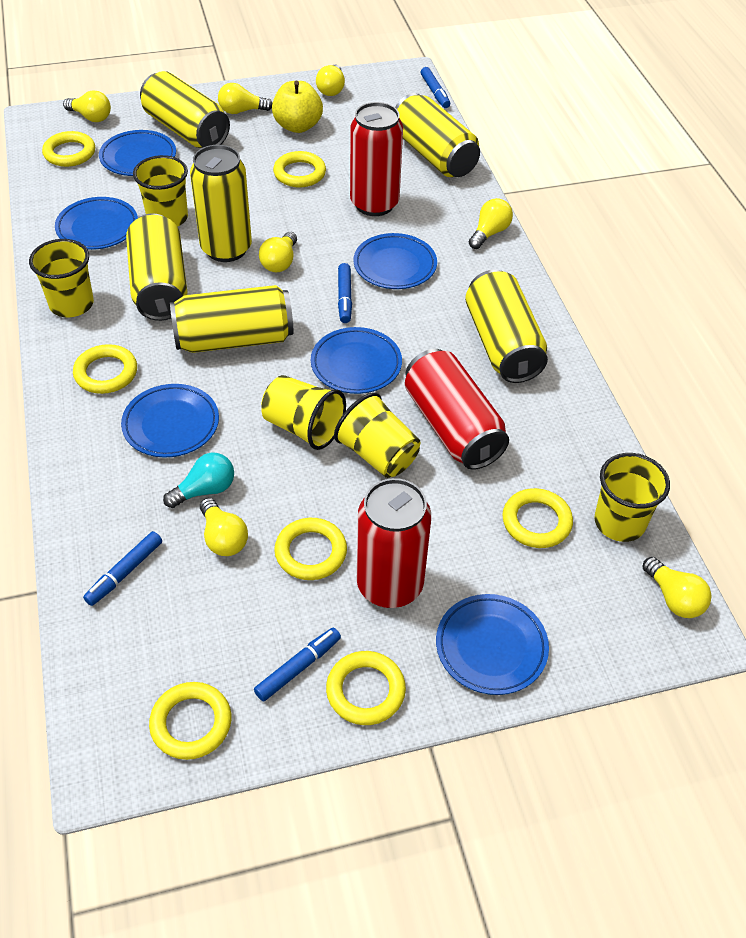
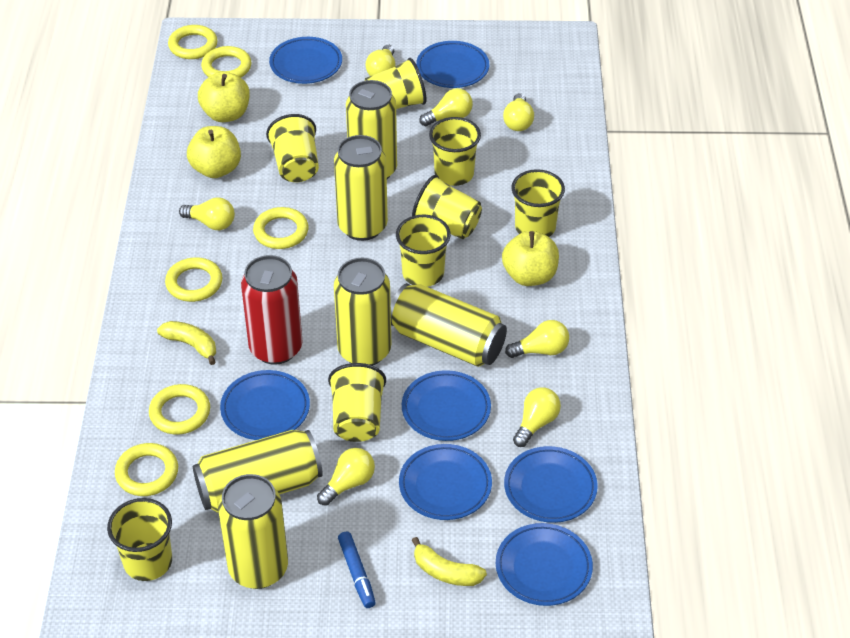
blue marker: [83,531,162,606] [254,628,341,701] [338,263,352,323] [421,67,450,108] = 4 -> [338,531,376,608] = 1
blue plate: [55,197,138,250] [99,130,176,176] [121,384,219,458] [311,327,402,394] [353,233,437,289] [436,594,549,695] = 6 -> [220,370,310,440] [269,37,342,84] [399,444,492,520] [402,370,491,441] [416,41,489,88] [496,523,593,606] [504,446,598,523] = 7
red can: [350,102,403,216] [357,478,431,608] [405,349,509,470] = 3 -> [241,255,303,365] = 1
turquoise light bulb: [163,453,234,508] = 1 -> none = 0
yellow apple: [272,81,323,133] = 1 -> [187,126,241,178] [198,71,250,122] [502,231,559,286] = 3
yellow banana: none = 0 -> [157,321,216,365] [412,537,487,586] = 2
yellow cup: [29,239,94,317] [133,155,188,227] [261,375,346,450] [334,392,420,478] [594,453,670,542] = 5 -> [107,498,172,581] [266,114,319,182] [328,363,386,442] [365,58,427,109] [396,215,451,287] [412,175,482,239] [429,117,481,186] [511,169,565,237] = 8
yellow ring: [42,131,95,167] [73,344,137,394] [149,682,231,760] [273,151,326,188] [274,518,347,580] [326,651,406,725] [502,488,573,548] = 7 -> [115,443,178,496] [149,384,210,435] [165,257,223,302] [168,25,218,59] [201,46,251,78] [253,207,309,249] = 6

